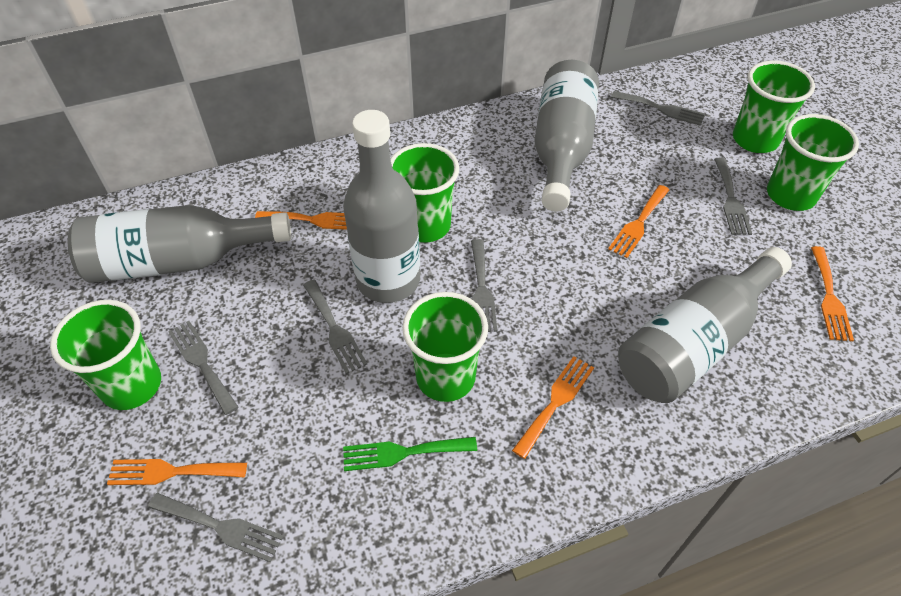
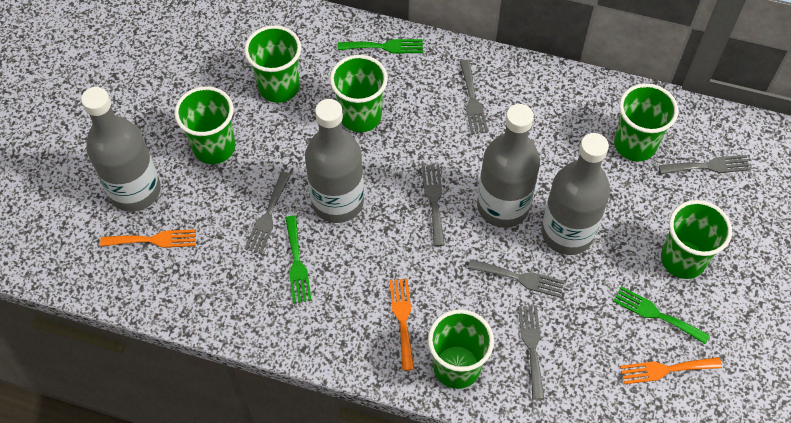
green cup: [50,300,161,410] [390,143,459,243] [402,292,488,402] [733,60,815,153] [767,114,859,211] = 5 -> [174,86,235,164] [244,25,301,103] [330,55,388,132] [428,309,494,389] [614,83,678,161] [661,200,732,279] = 6
green fork: [343,437,477,471] = 1 -> [285,216,312,303] [338,39,423,54] [613,286,710,344] = 3
orange fork: [107,459,247,485] [255,211,347,230] [512,356,594,459] [608,185,669,258] [811,246,854,341] = 5 -> [100,229,196,248] [389,279,414,371] [620,357,722,384] = 3

